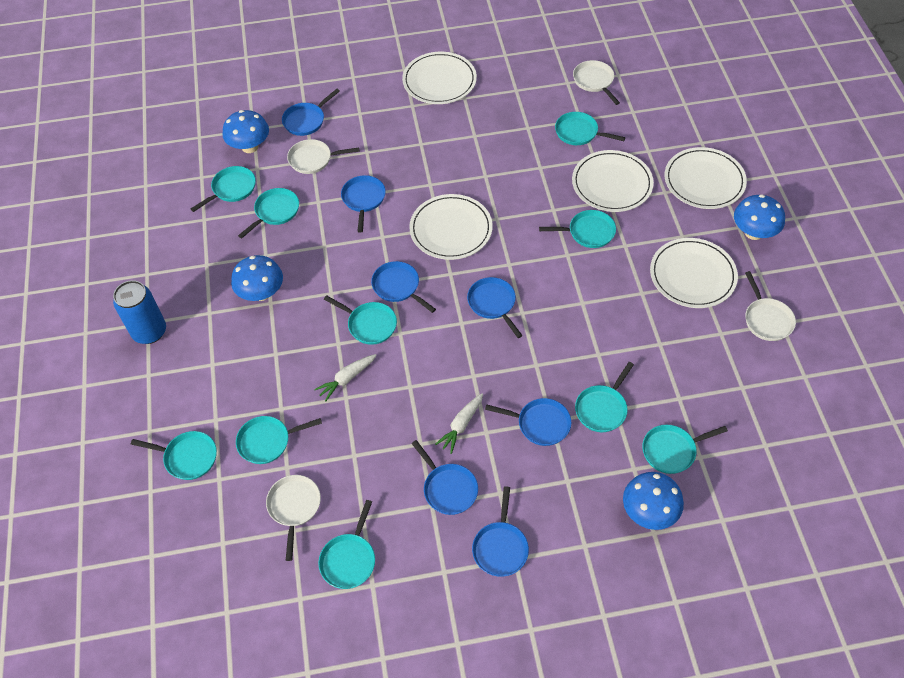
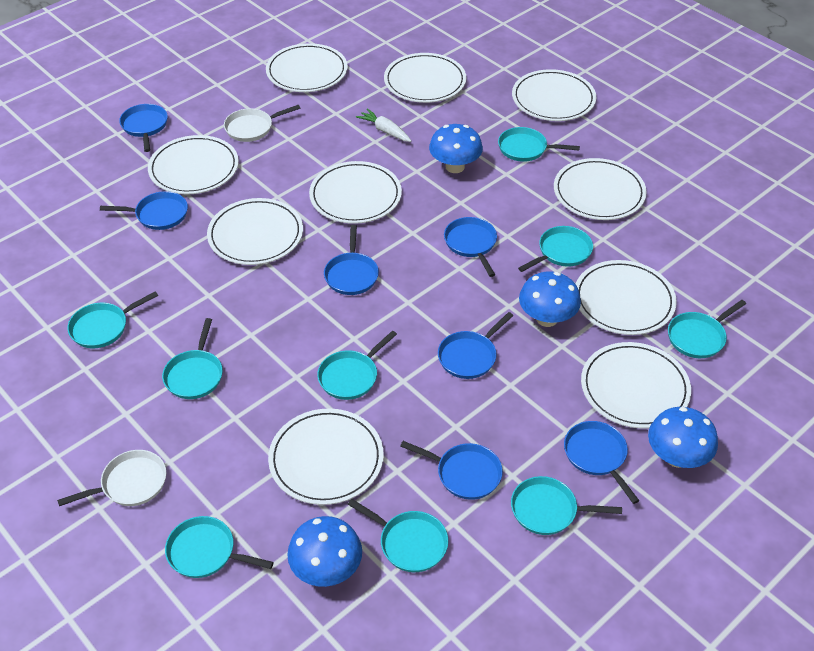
blue can: [113,280,166,344] = 1 -> none = 0
turquoise pan: [131,431,217,480] [191,166,256,212] [236,416,322,464] [238,188,299,238] [318,500,375,589] [324,295,397,345] [539,210,616,248] [555,112,625,145] [575,362,634,432] [642,425,728,474] = 10 -> [67,291,158,348] [162,318,223,399] [165,516,274,578] [317,330,397,400] [348,499,448,572] [498,127,580,162] [511,476,622,535] [518,226,593,272] [668,300,746,358] = 9
white carrot: [314,354,377,402] [435,393,483,454] = 2 -> [356,108,411,142] = 1
white pan: [266,475,321,561] [287,139,359,174] [573,60,620,105] [745,271,796,341] = 4 -> [57,450,166,506] [224,105,300,142] = 2
white plate: [402,52,477,104] [409,194,493,260] [572,150,654,212] [650,238,738,308] [665,147,747,209] = 5 -> [148,135,239,194] [207,198,303,265] [266,43,348,92] [268,409,384,505] [309,161,402,224] [384,53,466,103] [512,69,596,121] [554,158,647,220] [576,260,677,335] [581,342,691,429] = 10

